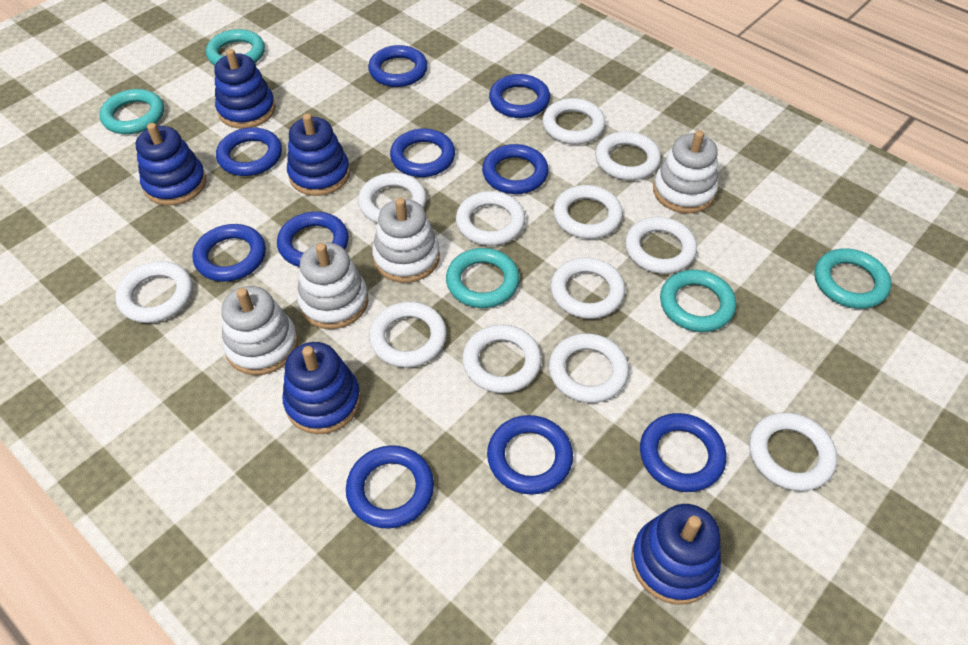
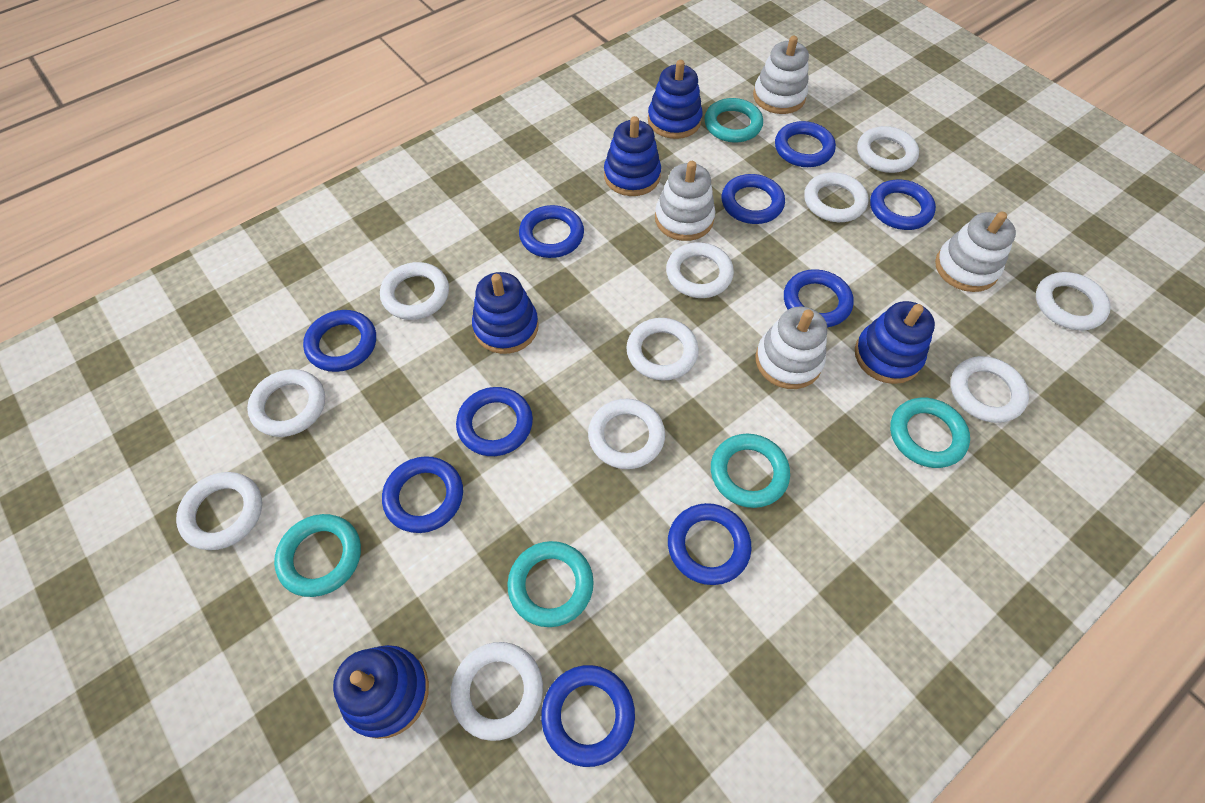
white ring: [115,261,193,323] [358,173,427,223] [369,302,447,368] [456,191,525,246] [462,325,542,393] [542,98,605,144] [549,333,629,403] [551,257,625,319] [553,185,623,239] [595,131,661,180] [625,217,697,274] [749,412,837,491] = 12 -> [176,472,262,550] [247,369,325,437] [380,262,449,320] [450,642,543,741] [588,399,665,469] [626,318,699,381] [666,242,734,298] [804,172,868,222] [857,126,919,173] [951,356,1029,423] [1036,272,1111,331] = 11

